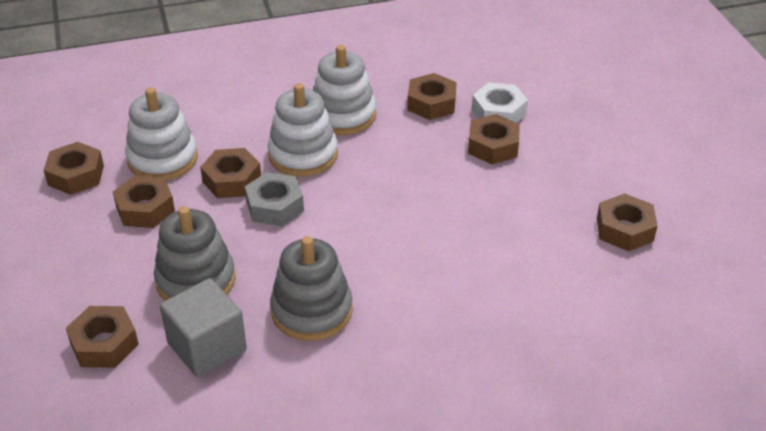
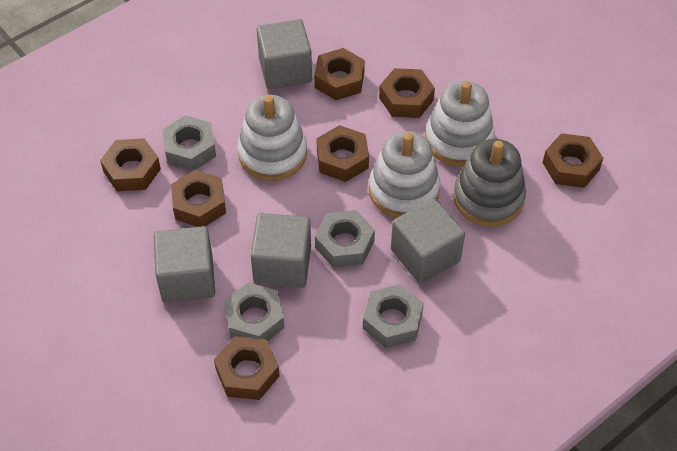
grey cube: [160,278,247,377] = 1 -> [154,226,215,303] [250,213,311,288] [257,19,312,90] [391,198,465,284] = 4
grey nut: [245,172,304,226] = 1 -> [162,116,216,171] [224,283,285,341] [315,210,375,268] [363,284,424,348] = 4
grey stacking toy: [154,206,236,301] [270,236,353,341] = 2 -> [453,139,526,227] = 1
white nut: [472,82,528,123] = 1 -> none = 0

